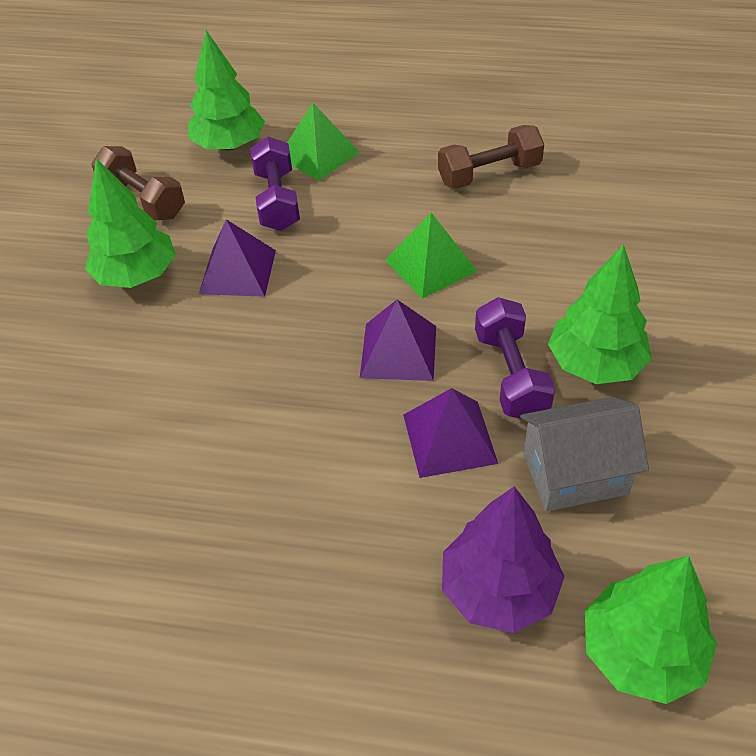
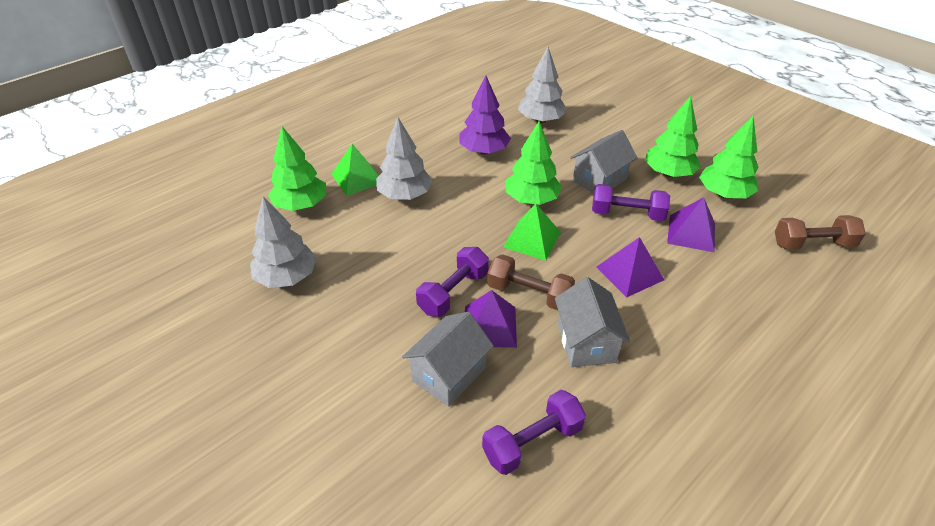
grey house: [520,397,649,512] = 1 -> [402,312,494,407] [555,277,630,367] [570,130,637,193] = 3
grey tree: none = 0 -> [250,196,316,288] [376,117,432,200] [518,47,567,123] = 3
purple dumbbell: [250,137,300,231] [475,297,555,419] = 2 -> [416,247,489,317] [482,390,586,475] [592,184,670,221] = 3

